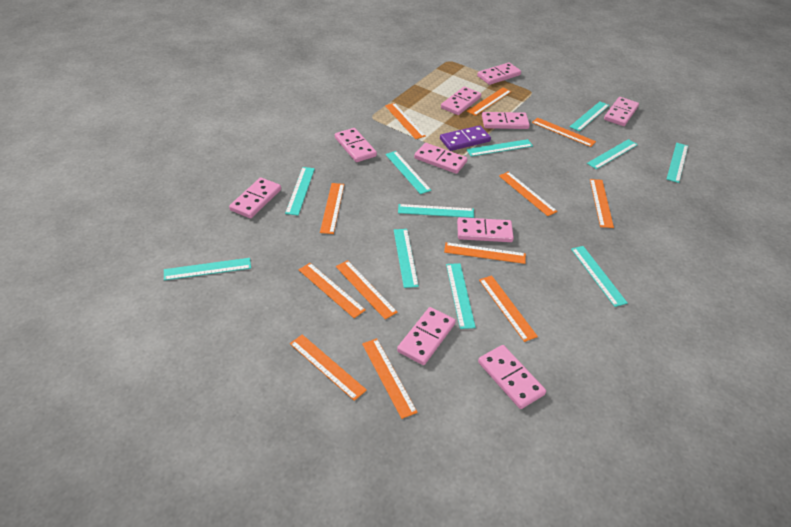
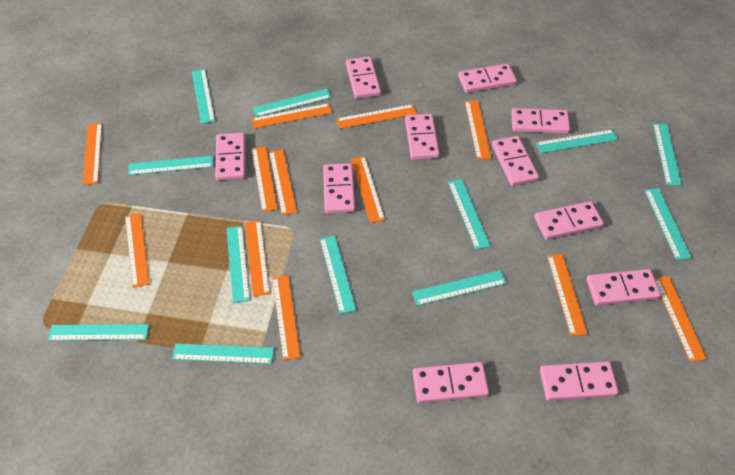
pink domino: [229,177,281,218] [335,128,377,162] [397,307,456,365] [414,143,467,174] [441,87,481,115] [457,217,514,242] [477,62,521,85] [478,345,546,409] [482,112,530,129] [604,97,639,126] = 10 -> [215,132,246,181] [323,163,355,214] [346,57,381,99] [405,114,440,160] [413,362,489,403] [458,64,517,93] [492,136,539,186] [511,108,570,134] [534,201,604,240] [540,361,619,401] [586,269,661,306] = 11
purple domino: [440,125,491,151] = 1 -> none = 0
turquoise ruler: [164,258,251,280] [285,167,315,215] [385,151,431,194] [394,229,419,288] [398,204,474,218] [446,263,476,329] [466,139,533,156] [570,101,610,131] [571,246,628,307] [587,139,638,169] [666,143,688,183] = 11 -> [48,324,149,341] [128,156,213,175] [172,344,274,364] [192,69,215,124] [226,226,250,303] [253,89,332,117] [320,236,356,314] [412,270,507,306] [448,179,491,249] [536,129,618,153] [644,188,692,260] [653,123,682,186] = 12

